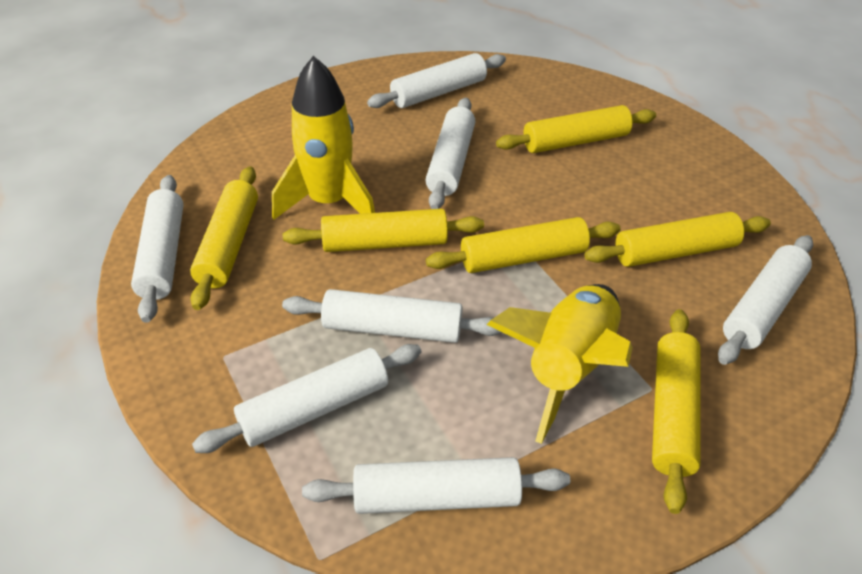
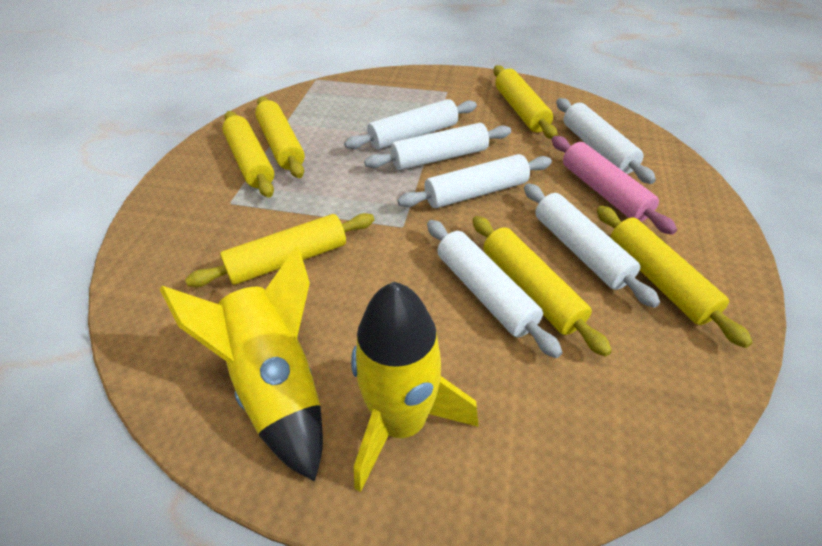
pink rolling pin: none = 0 -> [552,136,677,235] = 1
white rolling pin: [131,175,184,323] [192,344,422,453] [282,289,503,343] [302,457,570,514] [367,53,506,108] [426,98,475,209] [718,235,813,365] = 7 -> [344,99,477,150] [364,123,511,170] [397,154,552,208] [427,220,563,358] [524,183,660,308] [556,98,656,184] = 6

